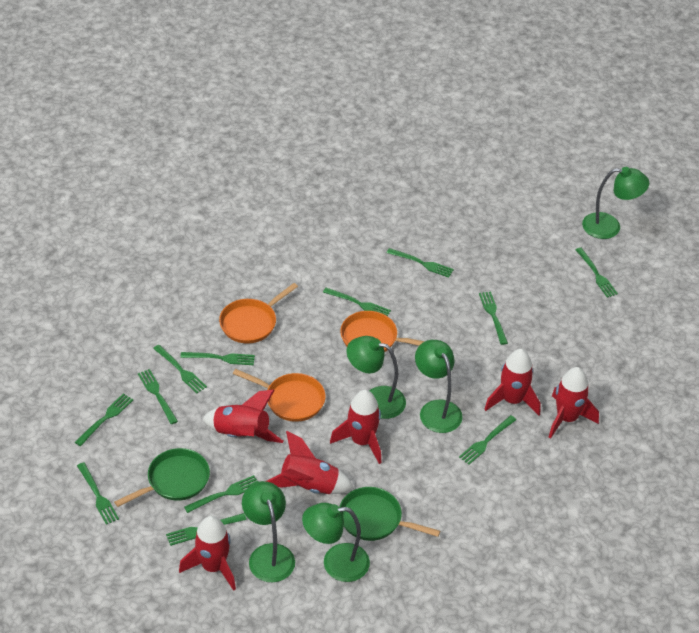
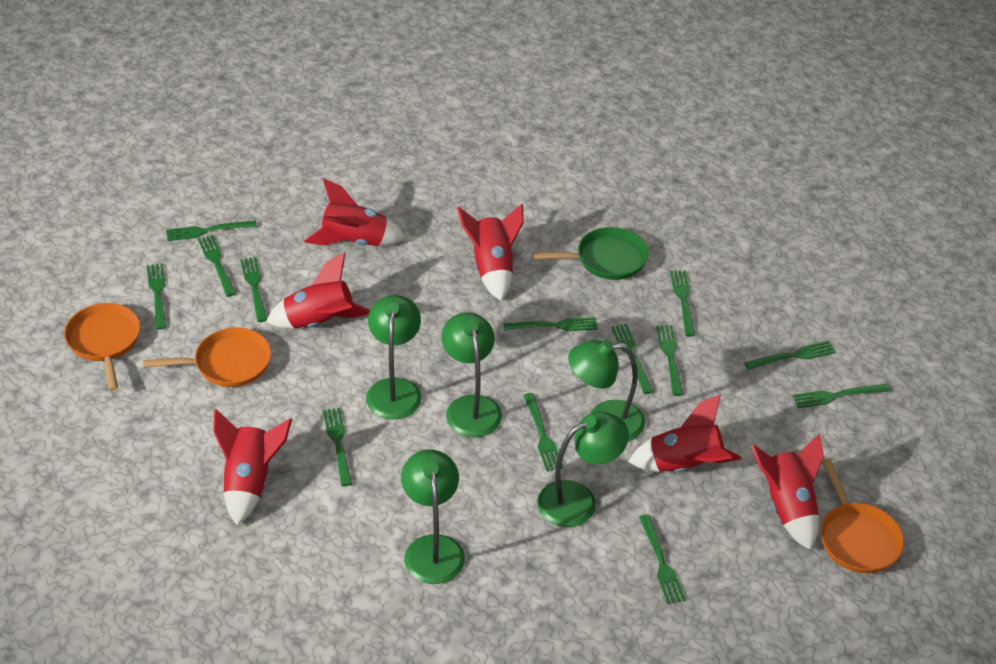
green fork: [75,393,133,446] [77,462,119,525] [138,369,178,424] [153,345,207,393] [166,513,247,546] [180,352,255,365] [184,475,258,513] [323,288,391,316] [387,248,454,278] [459,415,516,465] [479,291,508,345] [576,248,618,298] = 12 -> [147,263,166,330] [166,221,257,241] [198,235,236,297] [240,257,267,322] [323,408,352,486] [504,317,598,331] [523,393,563,471] [611,324,653,394] [639,514,686,604] [656,325,683,396] [670,270,695,337] [744,340,836,370] [793,384,889,408] = 13
green pan: [114,448,210,507] [339,487,440,541] = 2 -> [532,227,648,280] = 1

